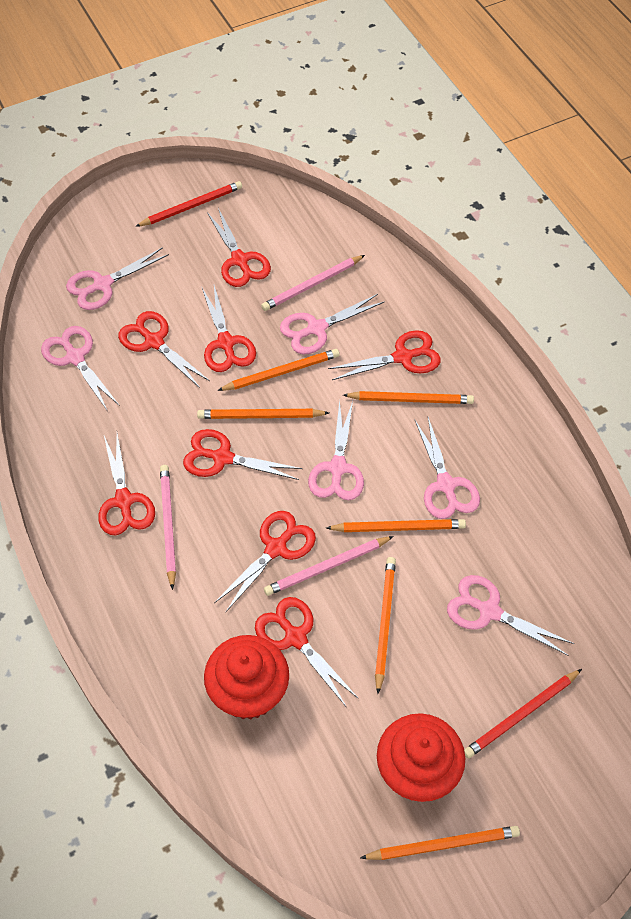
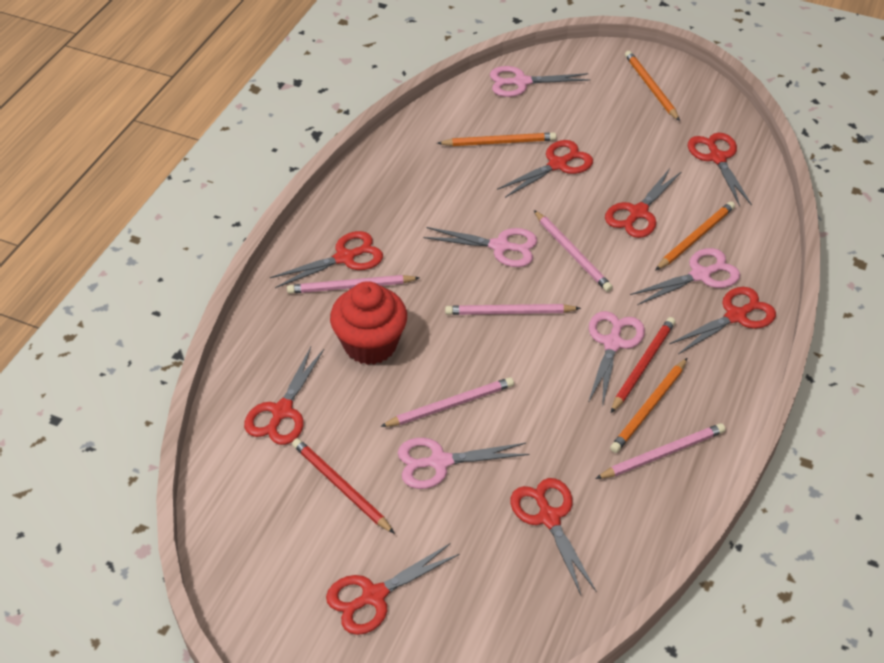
orange pencil: [197,409,329,419] [217,349,340,391] [326,519,466,532] [343,391,474,404] [360,826,520,860] [375,557,396,694] = 6 -> [437,132,556,146] [610,358,687,453] [625,51,680,121] [655,201,735,271] = 4
pink pencil: [160,465,176,590] [261,255,365,311] [264,536,394,596] = 3 -> [287,275,420,294] [380,377,514,427] [445,304,581,315] [534,210,613,292] [595,423,725,479] = 5
pink scissors: [41,326,120,410] [66,247,169,310] [280,294,385,354] [308,400,364,500] [415,417,480,519] [447,575,574,656] = 6 -> [398,438,529,489] [423,227,537,267] [490,66,591,97] [588,311,645,408] [630,248,740,305] = 5
red cupcake: [204,635,289,720] [377,713,465,802] = 2 -> [330,281,407,365] = 1

